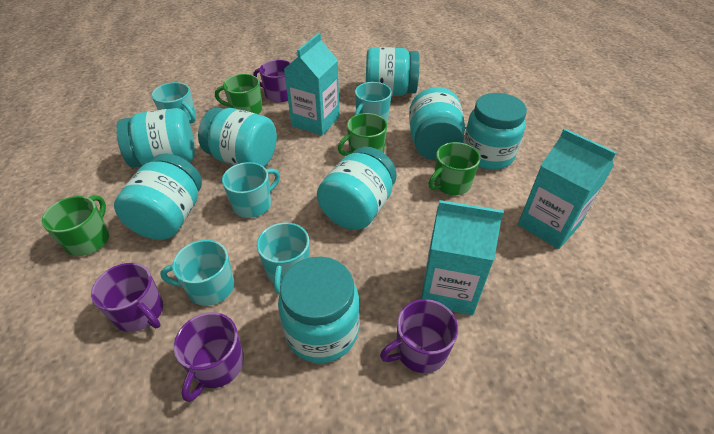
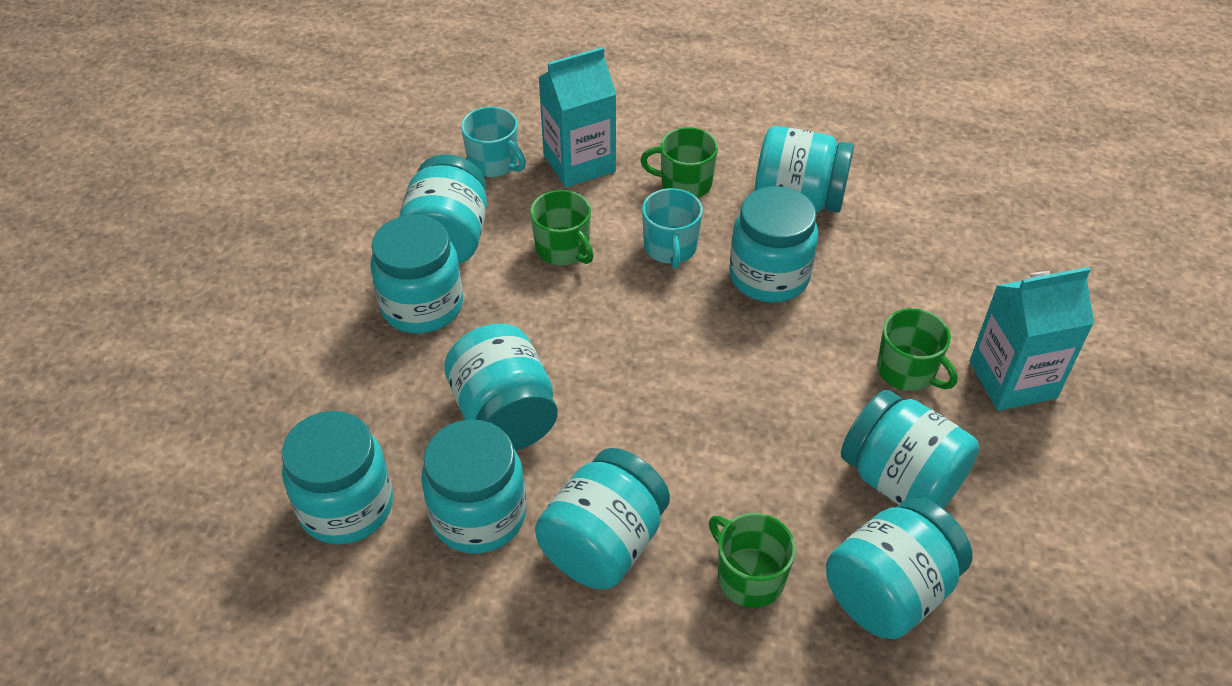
purple mug: [91,263,163,332] [174,312,244,402] [253,60,290,103] [380,299,458,373] = 4 -> none = 0
turquoise carton: [284,33,340,136] [421,200,504,315] [518,128,617,249] = 3 -> [538,47,616,187] [969,267,1094,411] = 2
turquoise jar: [114,153,202,240] [116,108,195,168] [198,107,277,167] [278,256,360,363] [317,147,397,230] [366,47,420,96] [409,87,465,160] [464,93,527,170] = 8 -> [282,411,393,545] [370,215,463,334] [399,154,487,264] [421,419,526,554] [444,324,558,451] [535,448,670,589] [729,186,818,303] [755,126,854,213] [826,497,972,639] [841,390,979,508] = 10
turquoise mug: [152,82,196,124] [160,240,234,306] [222,162,280,218] [257,222,310,294] [354,82,392,122] = 5 -> [461,107,526,177] [642,188,703,268] = 2

